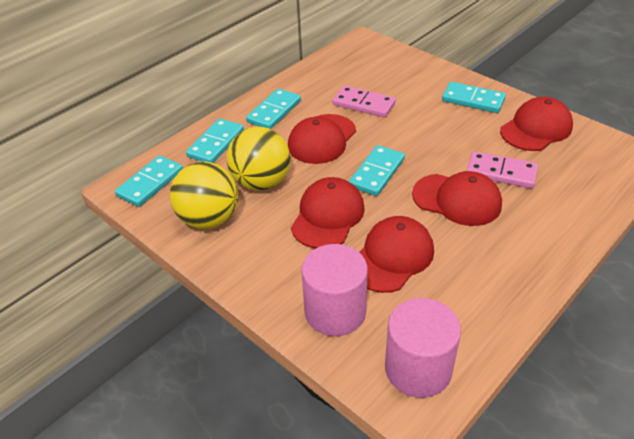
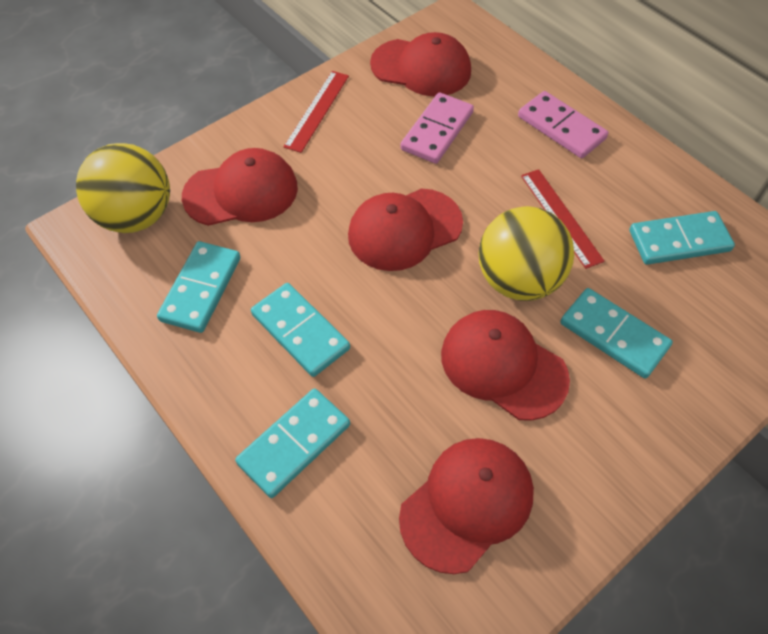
pink cylinder: [301,244,368,336] [385,298,461,398] = 2 -> none = 0
red ruler: none = 0 -> [283,71,349,153] [521,169,605,269] = 2

